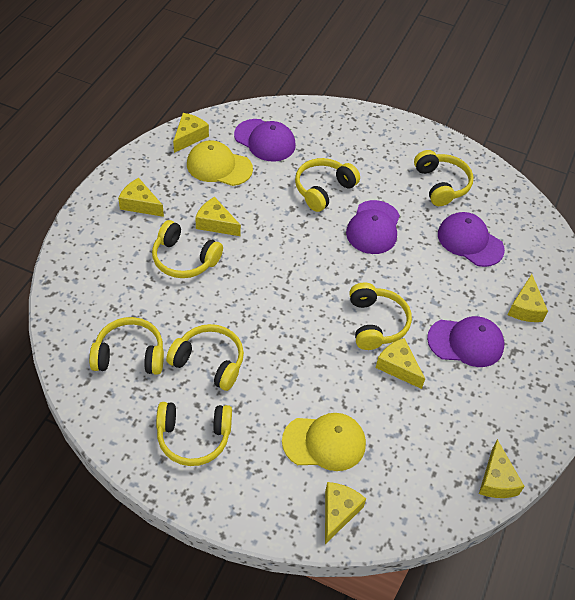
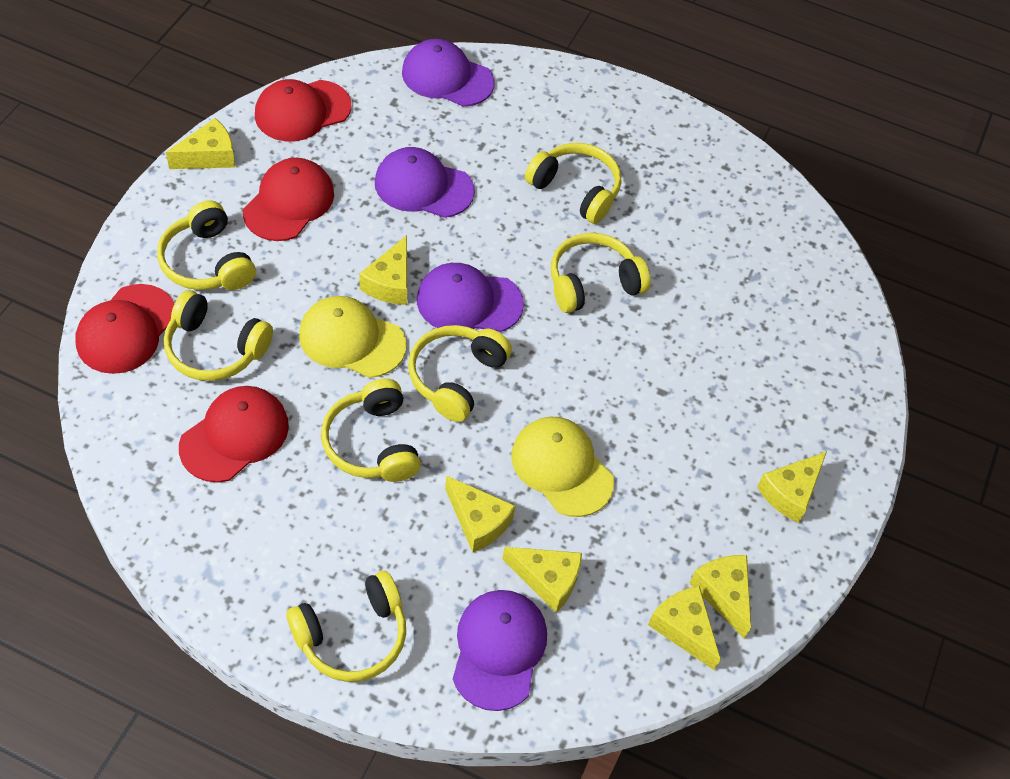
red cap: none = 0 -> [75,284,174,374] [179,386,289,483] [243,158,334,241] [255,79,351,141] = 4

